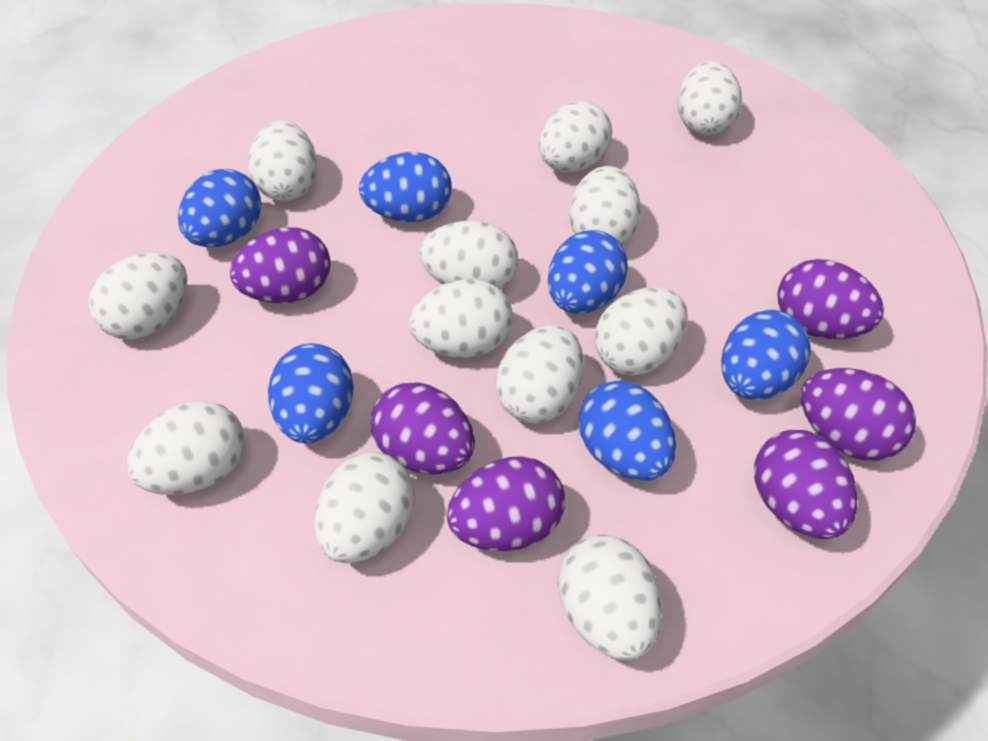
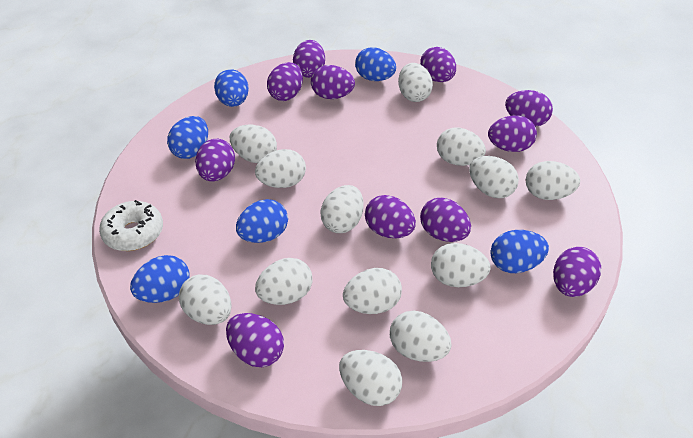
purple egg: [230,227,331,303] [371,382,475,475] [447,456,565,551] [754,430,857,539] [777,259,884,339] [801,368,916,461] = 6 -> [195,139,235,181] [226,313,284,367] [267,62,303,101] [293,40,325,78] [311,65,355,99] [365,195,416,238] [420,47,456,82] [420,198,471,242] [488,115,537,152] [505,90,553,126] [553,247,601,297] = 11
white donut: none = 0 -> [99,200,163,251] = 1
white egg: [89,252,188,340] [126,401,244,495] [248,121,317,201] [315,453,415,563] [409,279,513,358] [420,221,518,290] [496,325,584,423] [539,101,612,172] [558,535,662,660] [569,166,641,245] [595,287,688,376] [678,61,742,136] = 12 -> [179,275,231,325] [230,125,277,163] [255,149,306,188] [255,258,313,305] [320,185,364,233] [339,350,402,406] [343,268,402,314] [390,311,451,362] [398,63,433,102] [431,243,491,287] [437,128,486,166] [469,156,519,198] [526,161,580,200] = 13

